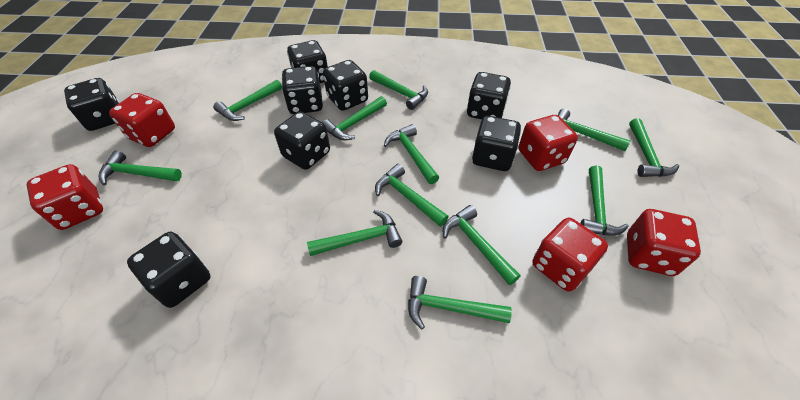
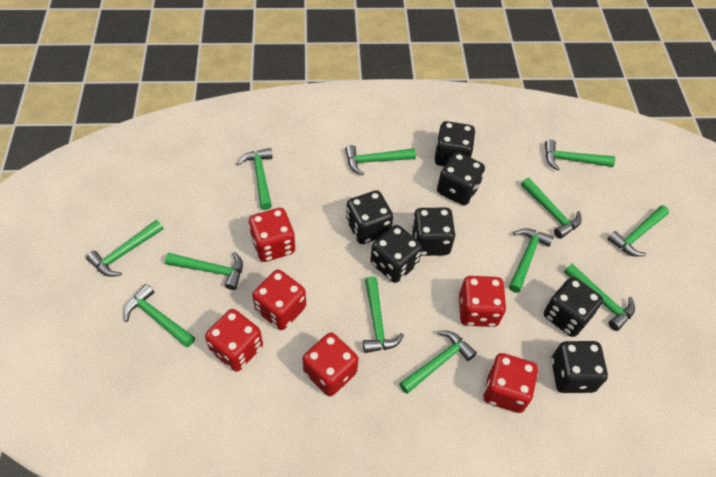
black dice: [64,78,120,131] [127,232,211,308] [274,112,330,170] [282,66,323,114] [287,40,328,83] [323,60,368,111] [467,72,511,119] [472,116,521,171] = 8 -> [346,190,393,244] [371,225,422,283] [411,207,455,256] [435,121,476,166] [437,152,485,205] [544,277,603,337] [551,341,608,393] = 7
red dice: [27,164,103,230] [109,93,175,147] [518,115,578,171] [532,218,608,292] [627,209,701,276] = 5 -> [205,309,263,372] [249,208,296,262] [252,270,306,330] [302,332,358,396] [459,276,506,327] [483,353,538,413] = 6

